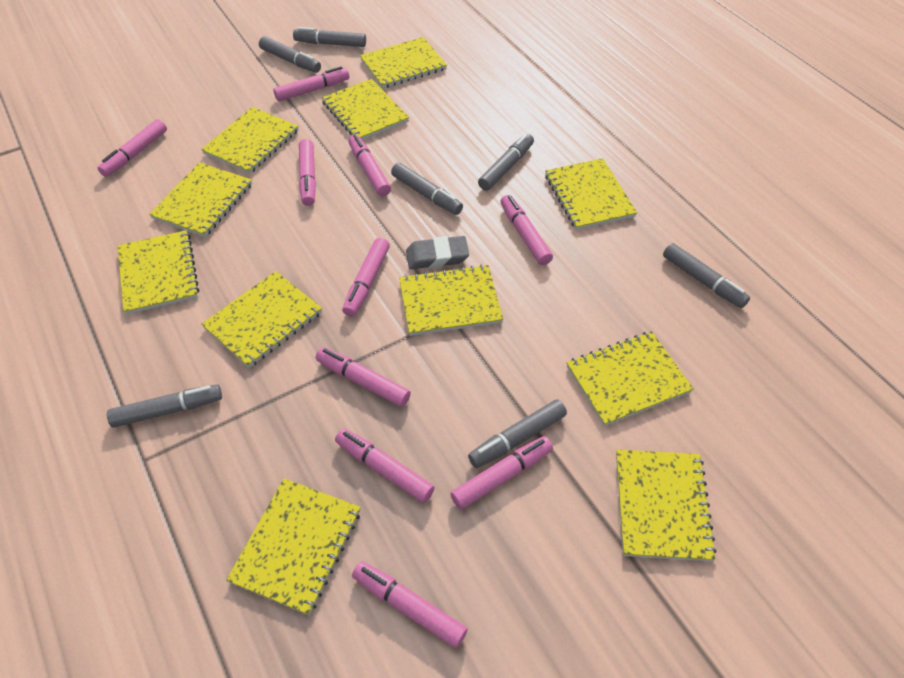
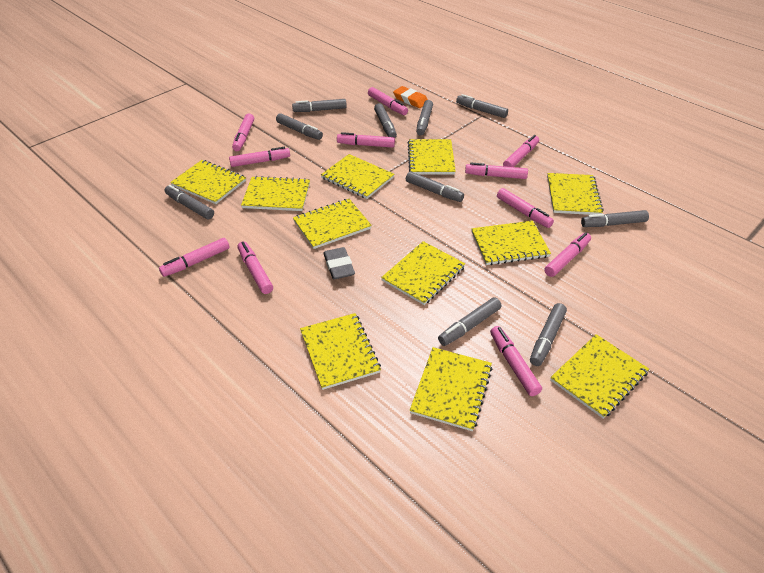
grey marker: [107,384,222,428] [259,36,321,73] [293,27,366,47] [391,163,463,215] [468,399,567,468] [478,133,534,191] [663,243,750,308] = 7 -> [165,185,214,219] [276,113,323,140] [292,99,347,112] [374,103,397,138] [406,171,464,202] [416,100,433,135] [438,297,501,346] [456,94,508,118] [530,303,567,366] [581,210,649,227] = 10
orange eraser: none = 0 -> [393,86,428,108] = 1
pink marker: [98,119,167,177] [273,66,349,101] [299,139,316,206] [316,347,411,407] [335,428,435,503] [342,238,390,317] [348,135,391,196] [352,561,467,648] [450,436,553,509] [501,195,553,265] = 10 -> [159,238,230,277] [229,147,290,167] [232,113,254,151] [238,241,273,294] [337,132,395,148] [368,87,408,115] [465,163,528,179] [490,326,542,396] [497,188,554,228] [503,135,539,167] [544,232,591,277] = 11

